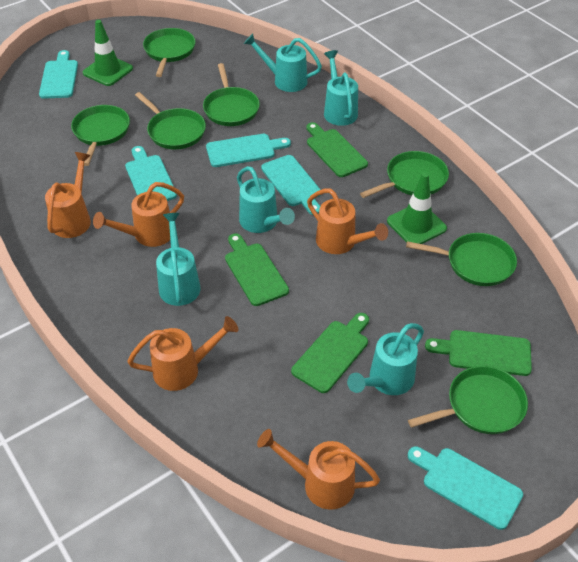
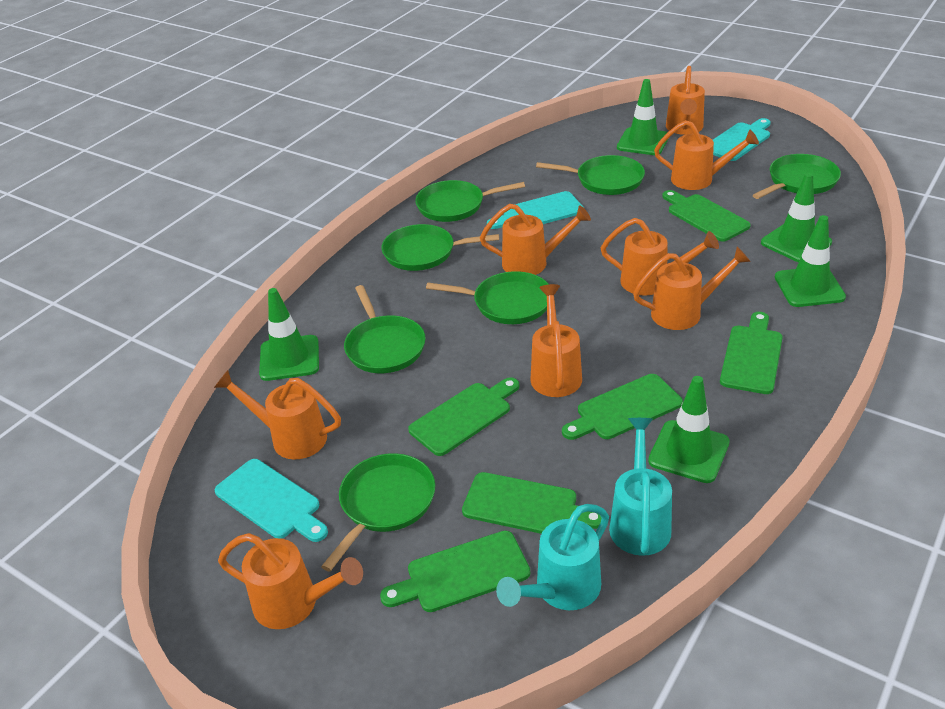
green cutting board: [225,233,289,306] [291,313,369,393] [306,122,368,177] [425,330,532,376] = 4 -> [380,531,530,612] [408,377,519,456] [462,472,602,534] [562,374,683,440] [662,190,751,242] [720,312,783,394] = 6
green traffic cone: [83,20,133,86] [387,172,447,244] = 2 -> [259,288,319,381] [617,79,669,155] [648,376,730,483] [761,173,832,262] [775,215,846,307] = 5
orange watering can: [45,152,91,238] [93,182,184,247] [127,316,238,391] [257,429,380,510] [307,189,388,254] = 5 -> [214,370,341,459] [218,533,363,629] [480,204,591,275] [530,284,582,397] [601,218,719,296] [633,247,751,330] [654,120,759,190] [666,66,705,135] = 8
turquoise cutting board: [39,50,78,99] [125,146,177,201] [206,134,291,167] [261,155,321,215] [408,446,523,530] = 5 -> [215,459,328,542] [487,191,584,229] [713,118,771,161] = 3
turquoise watering can: [156,213,201,306] [237,166,295,233] [244,33,322,92] [324,50,358,126] [347,323,424,395] = 5 -> [496,504,609,610] [609,418,672,556] = 2

